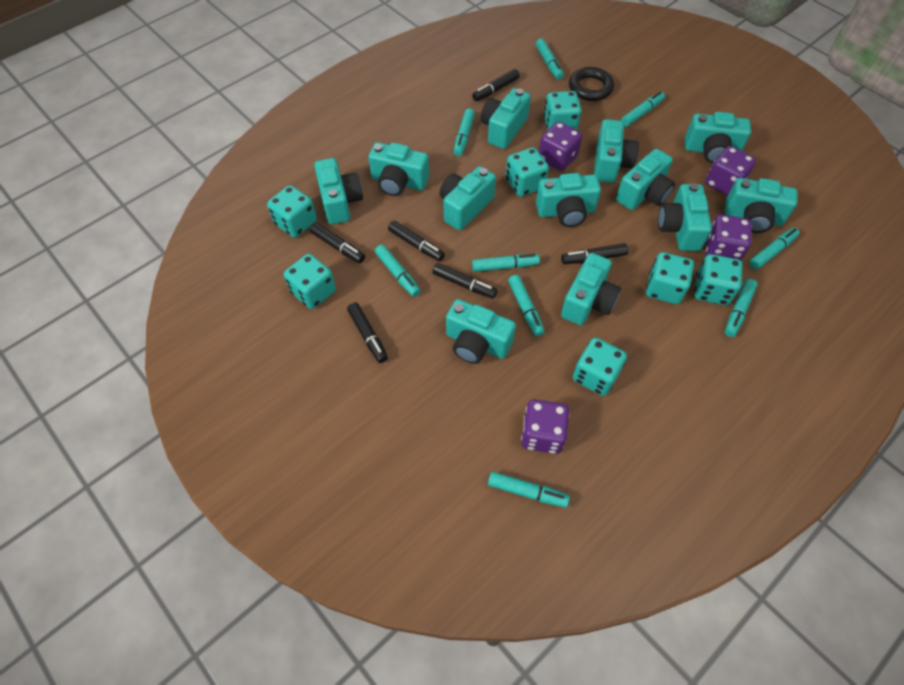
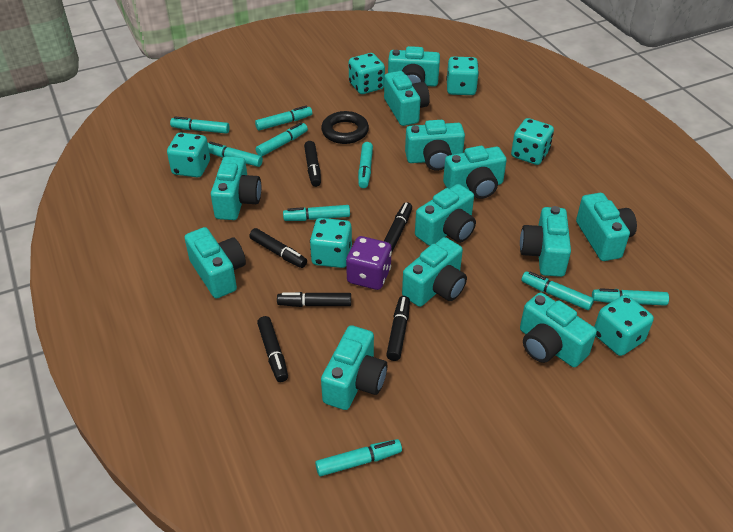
purple dice: [521,399,570,454] [539,121,582,171] [705,146,756,196] [706,215,752,260] = 4 -> [346,236,392,290] = 1
turquoise dice: [267,185,317,238] [284,254,336,309] [505,147,549,197] [544,91,582,130] [573,338,627,396] [646,252,694,304] [694,254,743,305] = 7 -> [167,132,210,178] [310,218,352,268] [349,53,385,94] [446,57,479,95] [511,118,554,165] [594,295,654,356] = 6

